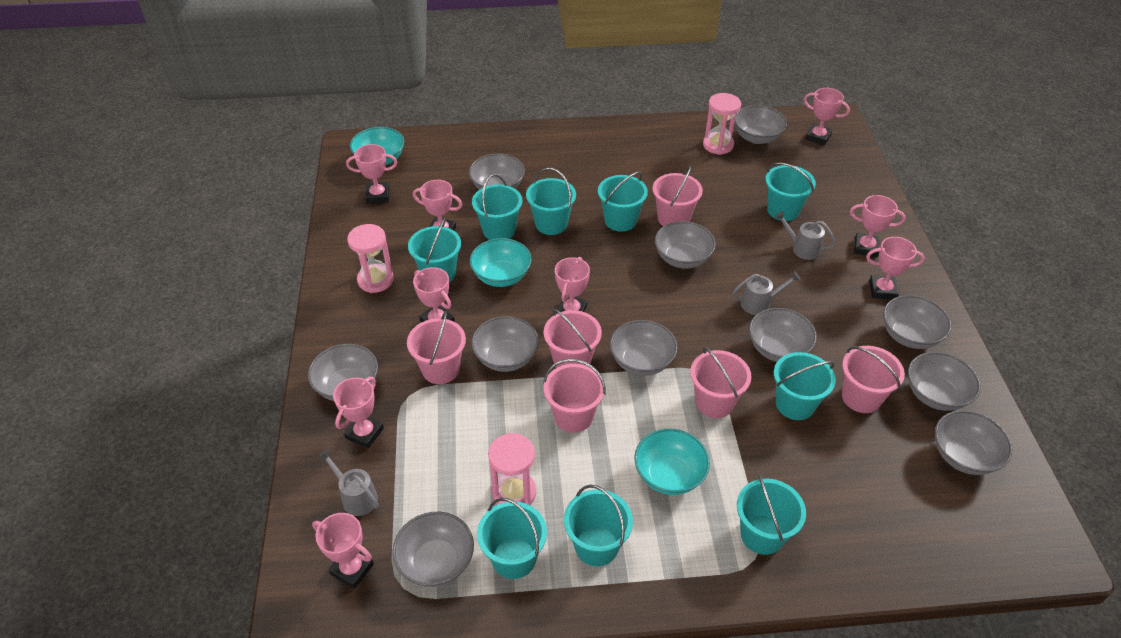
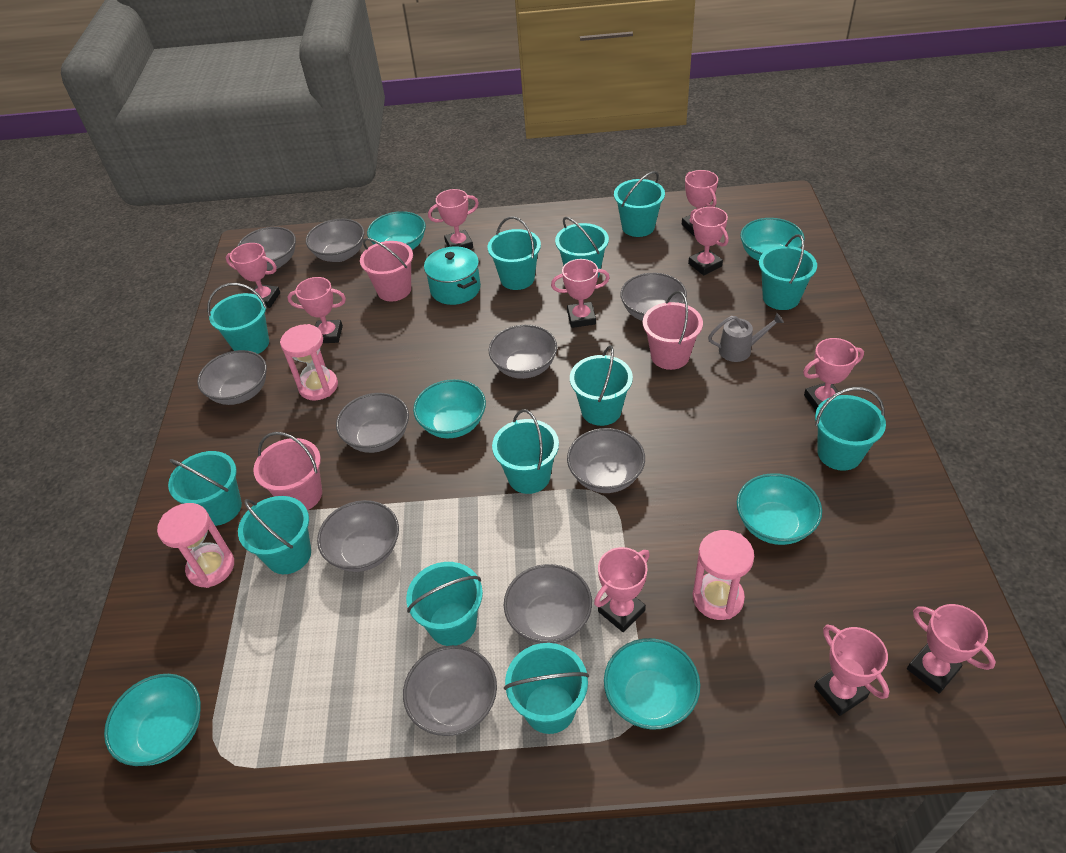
grey bowl: [308,344,378,401] [392,512,474,587] [469,153,525,190] [471,316,539,372] [610,320,678,376] [655,221,716,269] [735,105,787,144] [749,308,817,362] [883,295,951,349] [908,352,981,411] [935,410,1012,475] = 11 -> [197,350,267,405] [237,227,296,270] [306,219,364,262] [317,500,399,572] [336,393,409,453] [403,645,497,736] [489,325,557,379] [504,564,592,644] [567,428,645,493] [620,273,687,321] = 10
grey watering can: [318,449,379,516] [732,271,801,315] [775,211,836,260] = 3 -> [708,313,784,362] = 1
pink bucket: [407,311,466,384] [543,359,606,433] [544,308,602,368] [653,166,703,226] [690,347,751,418] [842,346,905,413] = 6 -> [253,432,322,510] [360,238,413,301] [643,291,703,370] = 3
pink trophy: [312,513,374,589] [333,377,384,449] [346,144,398,203] [413,180,462,230] [413,267,455,322] [555,257,590,314] [804,88,850,146] [850,195,906,257] [866,237,925,300] = 9 -> [226,243,280,308] [288,277,346,343] [428,189,479,249] [551,259,610,328] [594,547,650,632] [682,170,718,236] [688,207,729,275] [803,338,864,411] [814,625,889,716] [907,604,996,694] = 10
turquoise bowl: [350,127,404,165] [470,238,532,287] [634,429,710,495] = 3 -> [104,674,201,766] [367,211,426,250] [413,379,486,438] [604,638,700,730] [737,473,822,545] [740,218,805,261] = 6
turquoise bucket: [408,218,461,283] [472,174,522,240] [477,498,547,579] [526,168,576,235] [564,485,633,566] [598,171,648,232] [737,474,806,555] [765,162,816,221] [774,352,836,420] = 9 -> [168,451,242,526] [207,283,269,354] [238,496,311,574] [406,562,483,646] [488,217,541,290] [492,409,559,494] [504,643,589,734] [555,217,609,277] [570,345,633,426] [614,171,665,237] [759,234,817,310] [815,387,886,471] = 12
turquoise pot: none = 0 -> [424,246,481,305] = 1

